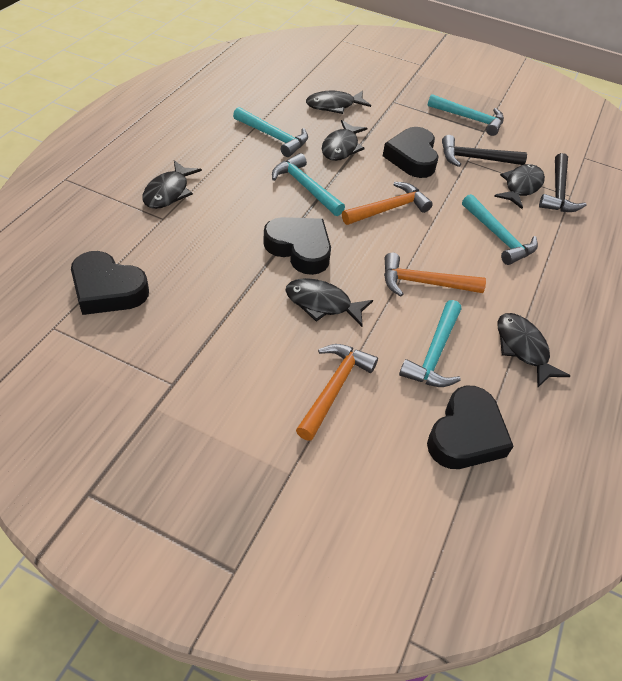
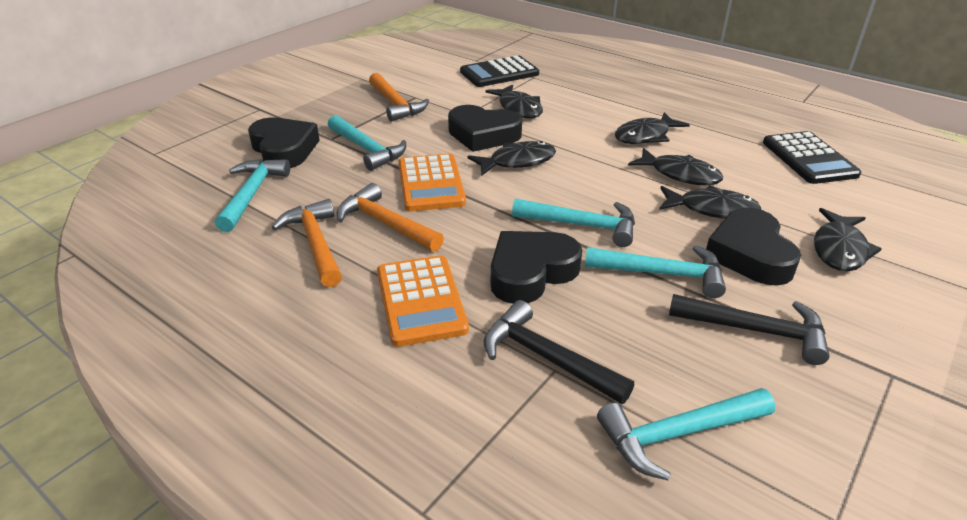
black calculator: none = 0 -> [460,56,539,87] [763,131,861,184] = 2
orange calculator: none = 0 -> [377,255,469,347] [399,154,466,211] = 2

